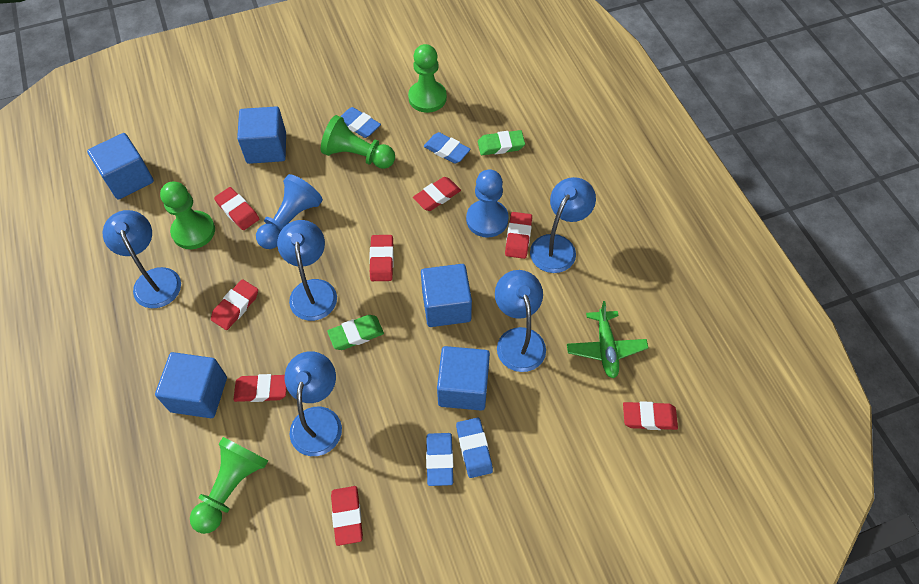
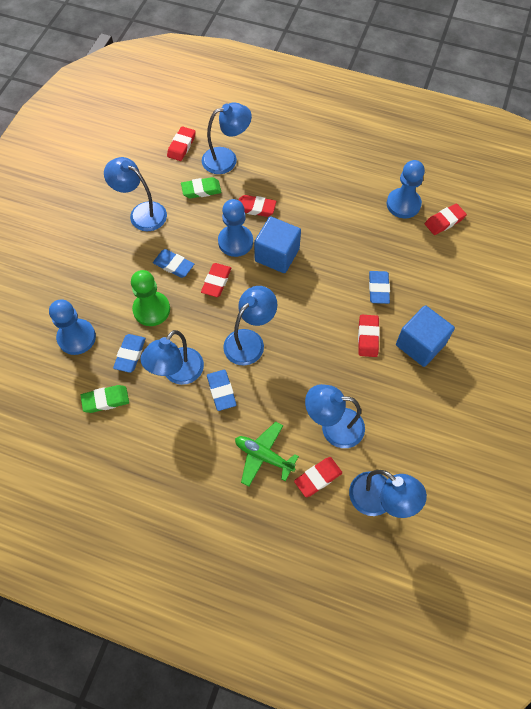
blue cube: [87,133,154,200] [155,352,227,418] [237,107,286,164] [421,264,472,327] [437,346,490,411] = 5 -> [254,216,301,273] [396,305,455,367] = 2
blue lamp: [103,210,181,308] [277,220,337,321] [285,351,342,456] [495,270,546,372] [530,177,596,273] = 5 -> [104,157,167,231] [140,330,204,385] [202,102,252,174] [223,286,277,365] [305,384,365,448] [349,470,427,518] = 6
blue pawn: [256,174,323,249] [466,169,509,238] = 2 -> [49,299,96,355] [218,199,253,257] [387,160,425,218] = 3
green pawn: [160,182,215,249] [190,437,268,534] [321,115,395,169] [408,44,447,113] = 4 -> [131,270,170,326] = 1
red eraser: [211,279,258,330] [214,187,259,230] [233,374,287,402] [331,486,363,546] [369,235,394,281] [413,177,461,211] [505,212,532,259] [623,401,678,430] = 8 -> [167,126,196,161] [201,263,231,297] [239,195,276,217] [294,457,342,497] [358,315,380,357] [425,203,467,235] = 6

